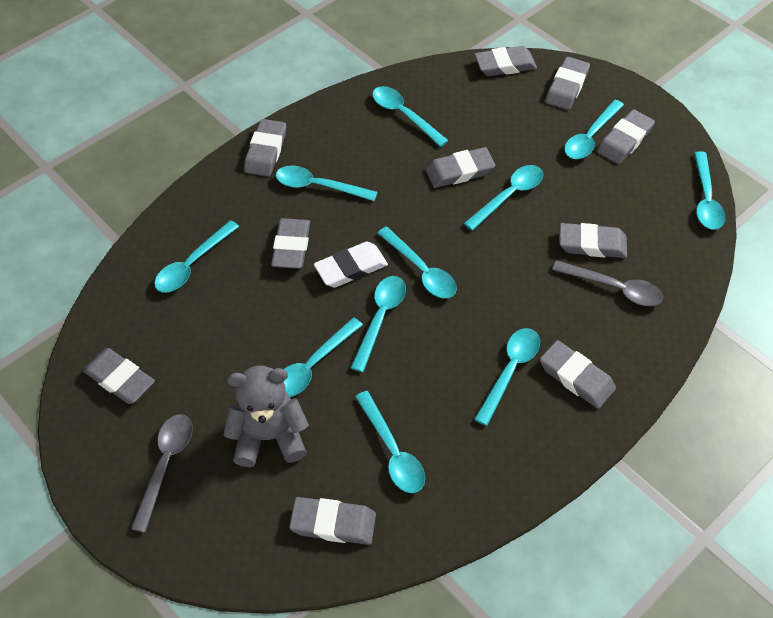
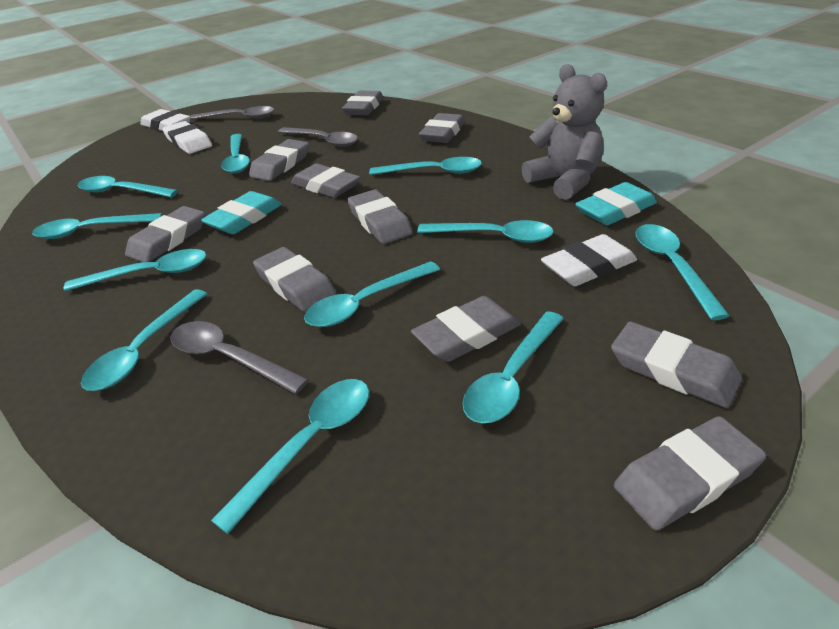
grey spoon: [131,414,192,533] [552,260,663,306] = 2 -> [170,321,309,394] [190,106,274,120] [278,127,358,147] = 3
turquoise eraser: none = 0 -> [201,191,282,234] [575,182,657,225] = 2
white eraser: [314,242,388,288] = 1 -> [140,109,191,131] [162,121,212,154] [541,234,637,286] = 3

